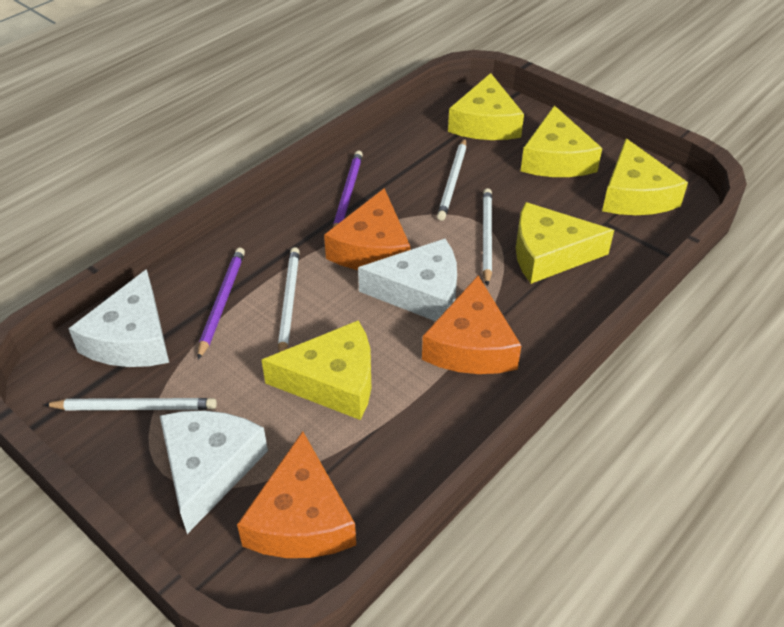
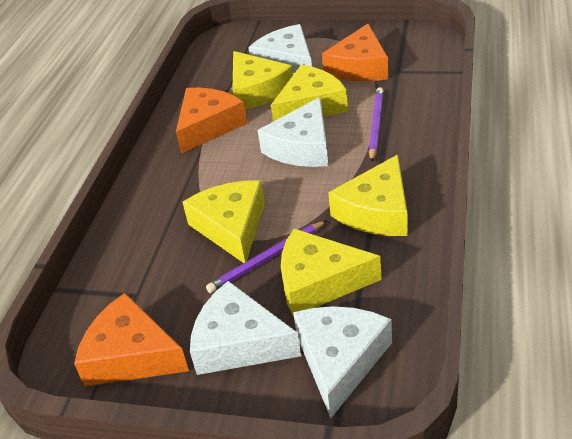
white cheese: [68,269,169,367] [160,411,268,534] [358,239,457,321] = 3 -> [190,281,301,375] [248,24,312,75] [258,97,328,167] [293,306,392,418] = 4
white pencil: [44,398,217,410] [278,247,300,352] [437,138,466,221] [482,188,492,286] = 4 -> none = 0

